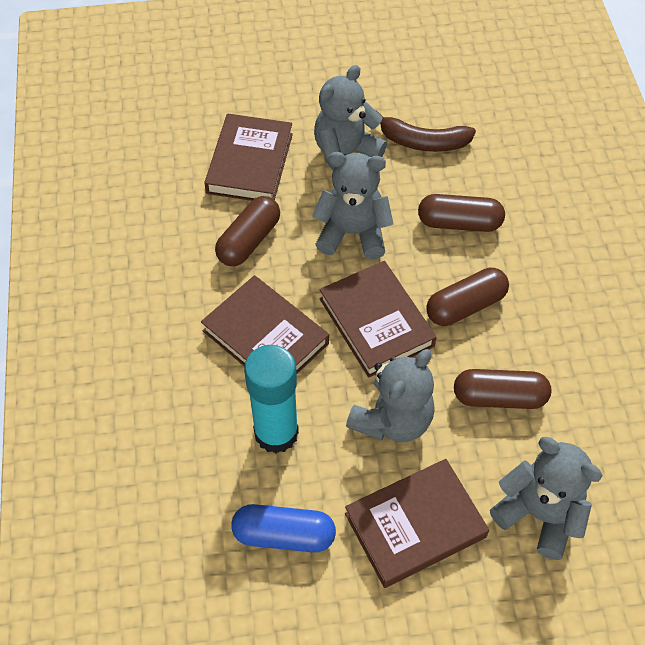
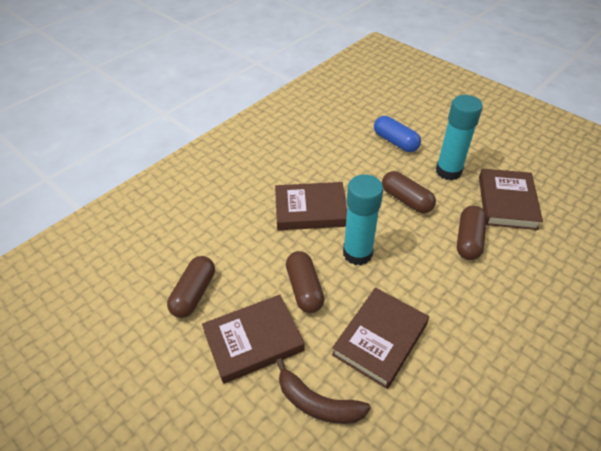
grey teddy bear: [312,152,393,260] [314,65,387,170] [346,349,435,442] [490,437,603,560] = 4 -> none = 0
turquoise glue stick: [244,345,299,453] = 1 -> [343,174,383,265] [436,95,483,180] = 2

